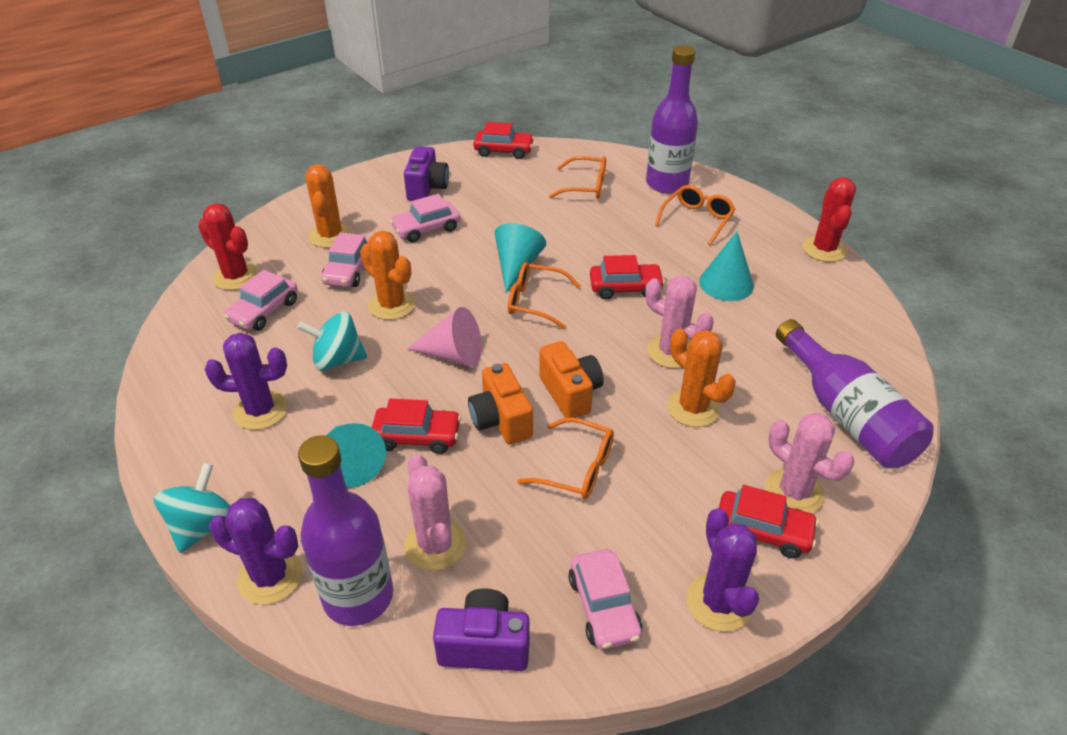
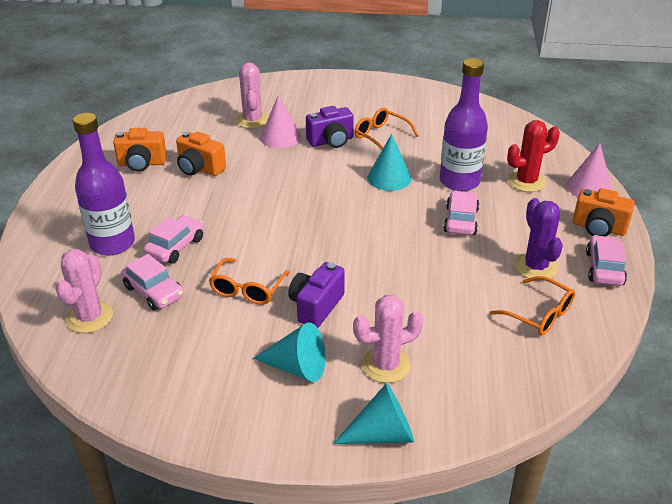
orange cactus: [305,164,352,248] [360,231,416,320] [667,328,736,427] = 3 -> none = 0
orange camera: [468,363,533,445] [539,341,604,418] = 2 -> [113,128,167,172] [176,131,226,176] [573,188,635,237] = 3
orange glasses: [508,262,581,329] [518,417,614,499] [549,156,606,199] [655,185,735,245] = 4 -> [209,258,290,305] [354,108,419,150] [490,276,575,335] = 3
pink cone: [407,307,482,367] = 1 -> [260,94,301,148] [566,143,612,197] = 2
purple bottle: [298,435,393,626] [646,46,698,194] [776,319,934,468] = 3 -> [73,113,135,256] [440,58,488,191] = 2
purple cactus: [204,333,288,430] [209,498,303,605] [687,508,759,632] = 3 -> [515,198,563,281] = 1
red cactus: [198,203,259,290] [803,177,856,262] = 2 -> [507,120,560,192] = 1
red car: [372,398,461,454] [473,122,534,159] [590,255,665,299] [719,485,819,558] = 4 -> none = 0
turquoise spinning top: [154,463,230,553] [298,312,367,371] = 2 -> none = 0

